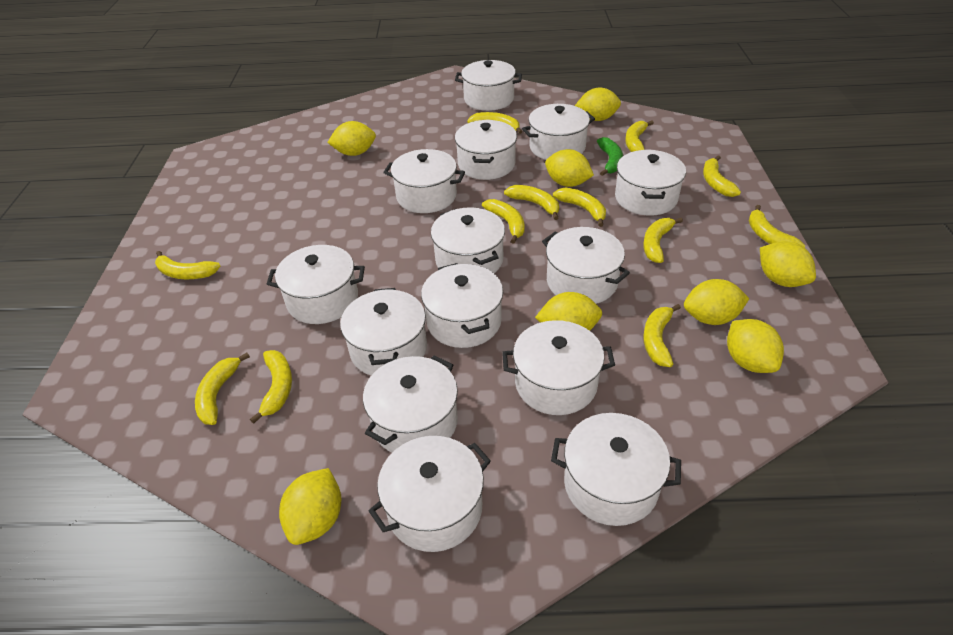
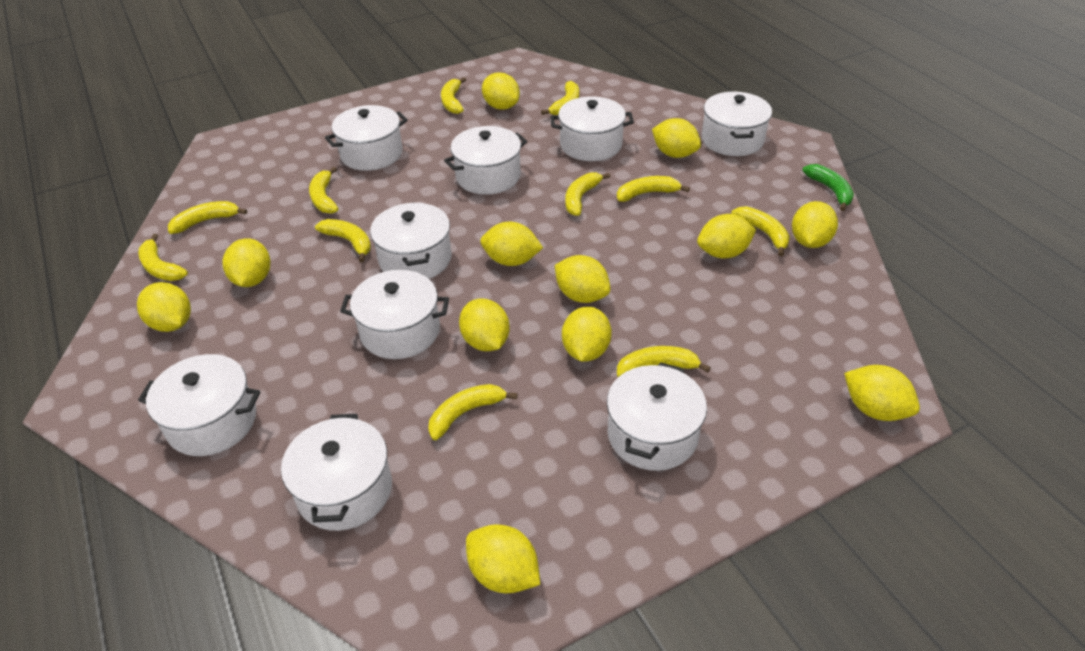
white pot: [267,245,365,324] [340,288,427,375] [363,355,458,453] [369,436,491,552] [383,149,465,213] [421,263,503,348] [431,207,505,273] [455,60,522,111] [455,120,517,180] [502,320,615,415] [522,104,595,160] [542,227,630,304] [551,413,681,526] [615,150,686,216] = 14 -> [138,354,260,456] [281,414,392,531] [325,105,408,171] [340,270,449,359] [370,202,452,279] [444,126,527,195] [550,96,634,161] [607,362,707,471] [702,92,772,156] = 9
yellow banana: [155,251,220,279] [195,352,250,425] [250,350,292,424] [467,112,523,134] [482,199,525,243] [504,185,559,220] [553,187,606,227] [625,121,654,152] [643,218,683,263] [643,304,681,367] [703,155,741,197] [749,205,805,248] = 12 -> [138,234,188,281] [168,201,247,234] [309,167,338,214] [315,219,371,262] [428,384,518,440] [441,77,466,114] [541,81,579,115] [566,173,610,216] [617,176,690,202] [617,346,711,377] [731,206,790,256] = 11
yellow lemon: [279,468,341,545] [327,121,376,156] [535,292,602,331] [545,149,594,187] [575,88,621,121] [684,279,749,325] [727,319,784,373] [760,241,816,287] = 8 -> [137,282,191,332] [223,238,270,287] [459,299,510,351] [466,524,540,593] [480,222,543,266] [482,72,520,110] [555,255,611,303] [562,307,612,362] [652,118,701,158] [697,214,756,258] [792,201,838,248] [844,365,920,421] = 12

